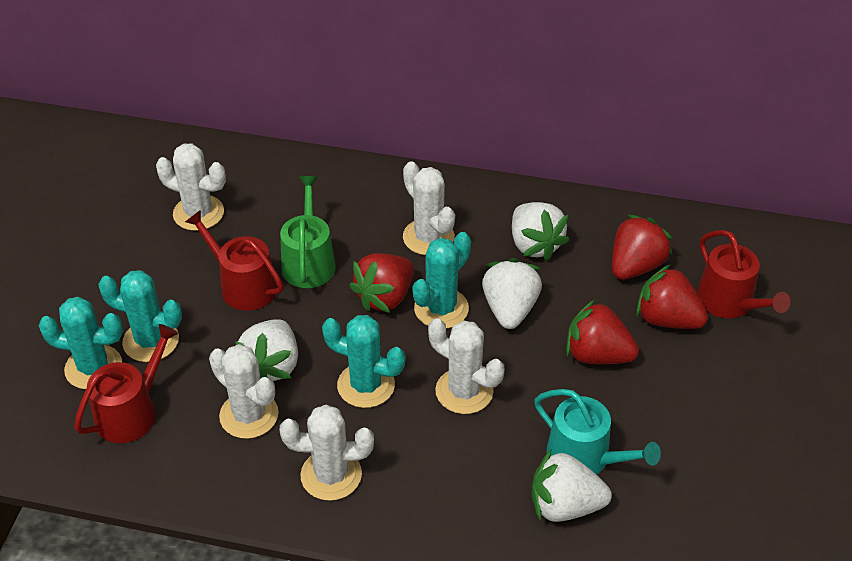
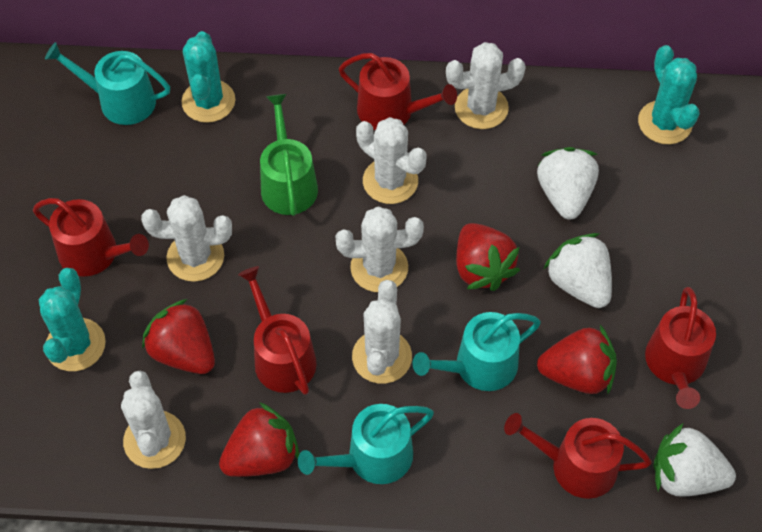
red watering can: [74,324,178,443] [185,210,283,311] [697,230,790,318] = 3 -> [33,198,149,276] [238,266,317,395] [339,53,457,130] [504,413,652,499] [645,287,716,409] = 5
turquoise cactus: [38,297,123,390] [98,270,182,362] [322,315,405,408] [412,232,471,329] = 4 -> [39,268,106,371] [181,31,235,123] [638,45,700,144] = 3
turquoise watering can: [534,389,661,475] = 1 -> [45,42,170,125] [298,404,434,484] [413,312,541,391] = 3
white cactus: [156,143,226,231] [209,344,279,439] [279,405,374,501] [403,161,455,255] [428,318,504,414] = 5 -> [121,371,186,469] [141,195,232,282] [335,207,424,292] [352,280,412,384] [356,117,427,204] [446,42,526,129] = 6
white strawberry: [235,319,298,381] [482,258,542,329] [512,202,570,261] [531,450,612,522] = 4 -> [537,147,599,220] [544,233,612,308] [653,423,736,497] = 3

